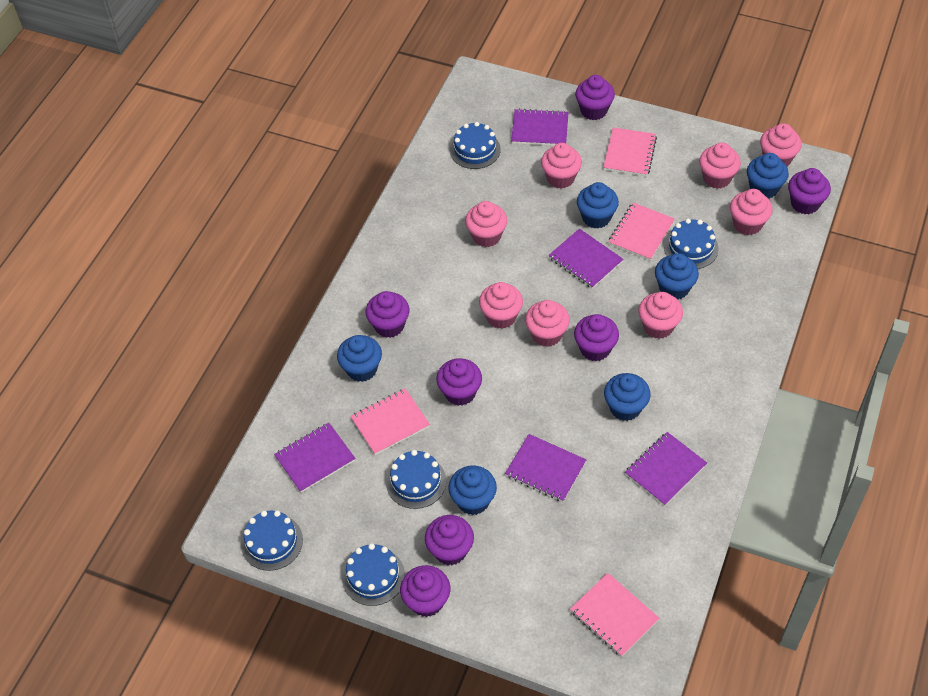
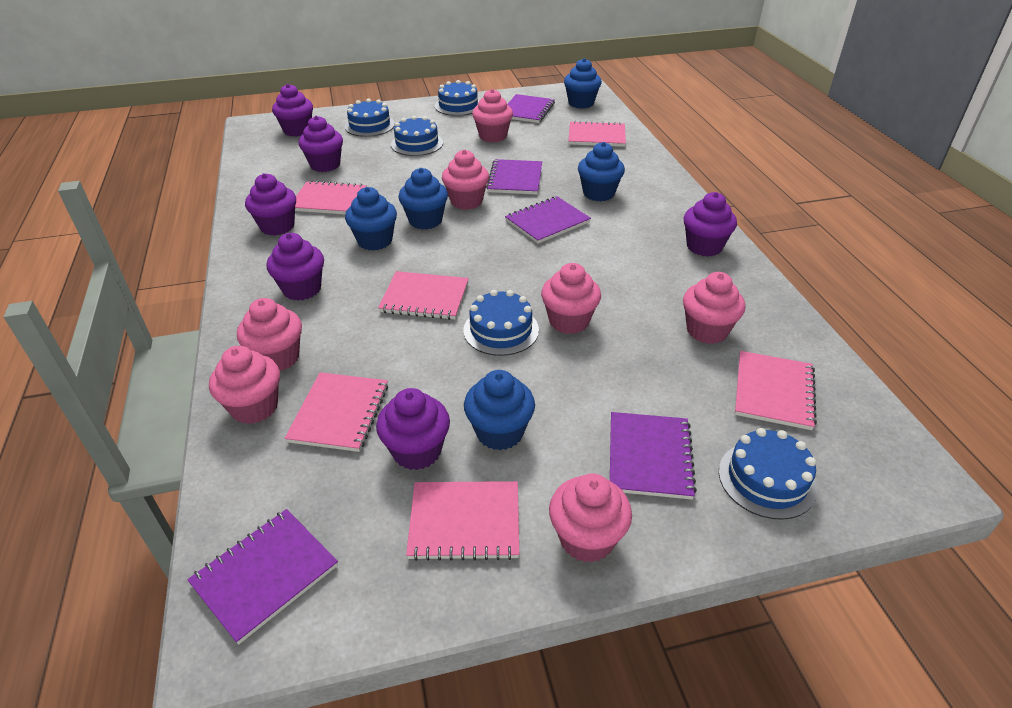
blue cupcake: [337,335,382,382] [448,465,497,515] [577,182,619,228] [604,373,651,421] [655,253,699,300] [747,153,789,199] = 6 -> [345,187,397,251] [398,168,448,230] [464,370,535,450] [564,58,602,109] [578,142,625,201] = 5
pink cupcake: [465,201,507,247] [479,282,523,329] [525,300,570,347] [541,143,582,189] [638,292,683,339] [699,143,741,189] [730,189,772,235] [760,123,802,167] = 8 -> [209,346,280,424] [237,298,302,371] [442,150,489,210] [472,89,513,142] [541,263,601,334] [549,473,632,563] [683,272,745,344] = 7
pink notebook: [350,388,430,455] [570,573,659,657] [603,127,657,176] [608,203,675,261] = 4 -> [285,372,388,452] [295,180,367,214] [378,271,469,320] [406,481,519,561] [569,121,626,147] [735,351,817,430] = 6
purple cupcake: [366,291,409,338] [400,565,450,617] [425,515,474,565] [436,358,482,406] [574,314,619,361] [575,75,615,120] [788,168,831,214] = 7 -> [245,173,296,236] [267,233,324,301] [272,84,313,137] [299,116,343,172] [376,388,450,470] [684,192,737,257] = 6

